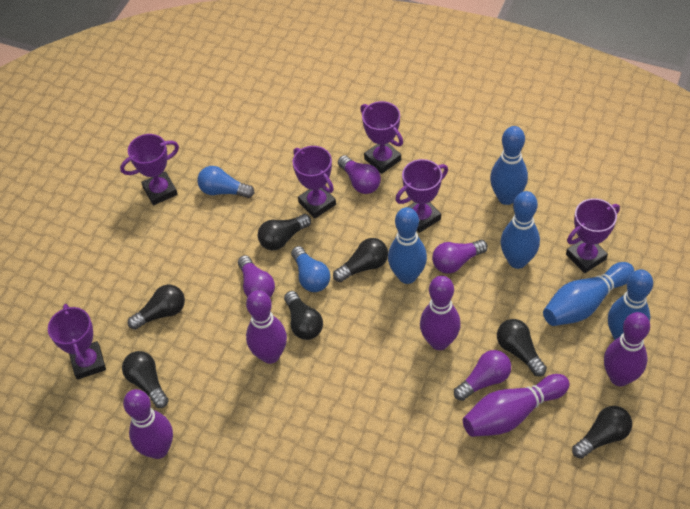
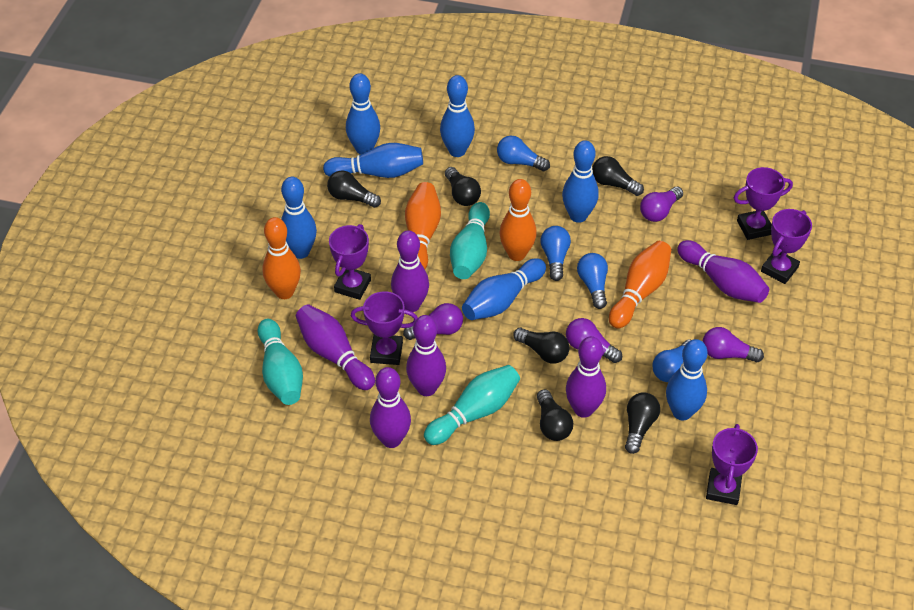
black light bulb: [122,351,169,408] [128,285,185,330] [258,214,311,250] [284,291,323,340] [333,238,388,282] [497,319,547,376] [572,406,632,459] = 7 -> [327,170,381,208] [445,167,481,206] [513,328,569,364] [537,389,573,441] [592,156,644,196] [625,392,660,454] = 6
blue bowling pin: [388,207,427,284] [490,126,528,205] [501,191,540,269] [543,262,634,326] [608,270,653,340] = 5 -> [281,177,317,259] [323,143,423,178] [346,73,380,155] [440,75,475,157] [462,258,546,320] [562,140,599,223] [666,339,708,421] = 7
blue light bulb: [197,166,255,198] [291,246,330,292] = 2 -> [497,136,550,171] [541,226,571,281] [577,253,608,309] [652,339,691,382] = 4
orange bowling pin: none = 0 -> [262,217,301,299] [405,182,441,269] [499,179,537,261] [609,241,671,328] = 4
purple bowling pin: [123,389,173,459] [246,290,287,364] [420,276,461,350] [463,374,570,437] [604,312,650,386] = 5 -> [296,304,375,390] [370,367,411,448] [391,230,429,312] [406,315,446,396] [566,336,606,418] [677,240,769,303] = 6
purple trophy: [48,304,106,380] [120,134,179,205] [293,146,336,219] [360,101,403,174] [395,159,448,233] [566,198,620,273] = 6 -> [329,224,371,300] [351,291,418,365] [706,424,758,505] [734,167,793,240] [761,209,812,284] = 5
turquoise bowling pin: none = 0 -> [257,319,303,405] [424,365,520,445] [450,202,490,279] = 3

